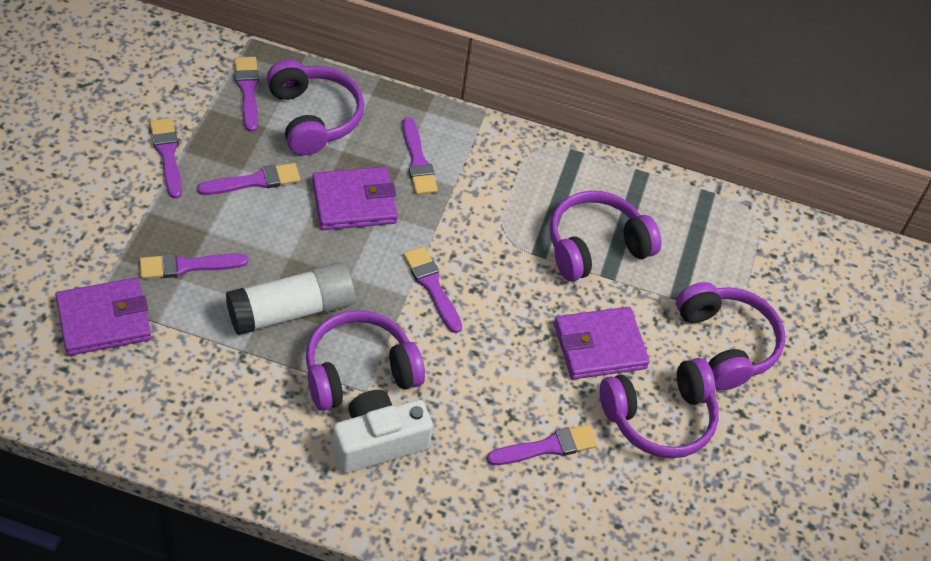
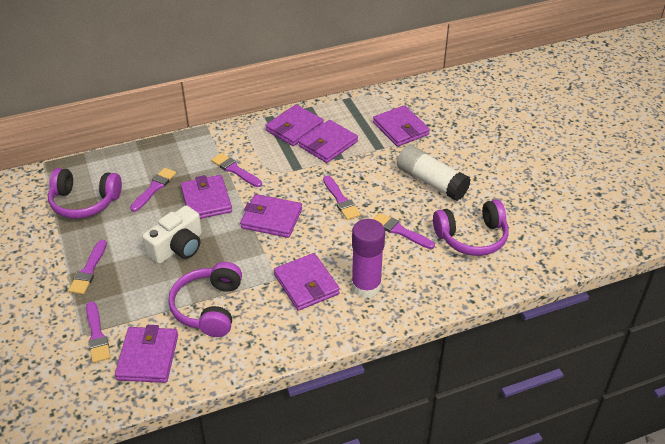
purple brush: [139,253,248,279] [150,118,182,199] [197,163,300,195] [234,57,259,132] [402,117,438,195] [403,247,462,333] [487,424,598,465] = 7 -> [68,240,107,294] [86,301,111,363] [130,168,176,212] [211,153,262,187] [323,176,360,220] [374,213,435,249] = 6
purple glue stick: none = 0 -> [352,219,385,298] = 1
purple headphones: [266,60,364,156] [306,310,425,411] [549,191,662,281] [600,358,719,458] [676,282,785,390] = 5 -> [48,168,122,219] [168,262,242,337] [433,199,509,256] = 3
purple wallet: [55,278,151,356] [312,167,398,230] [554,307,650,379] = 3 -> [115,325,178,383] [180,175,232,219] [240,194,302,238] [265,105,324,146] [274,253,340,311] [298,120,358,163] [373,105,430,147] = 7

